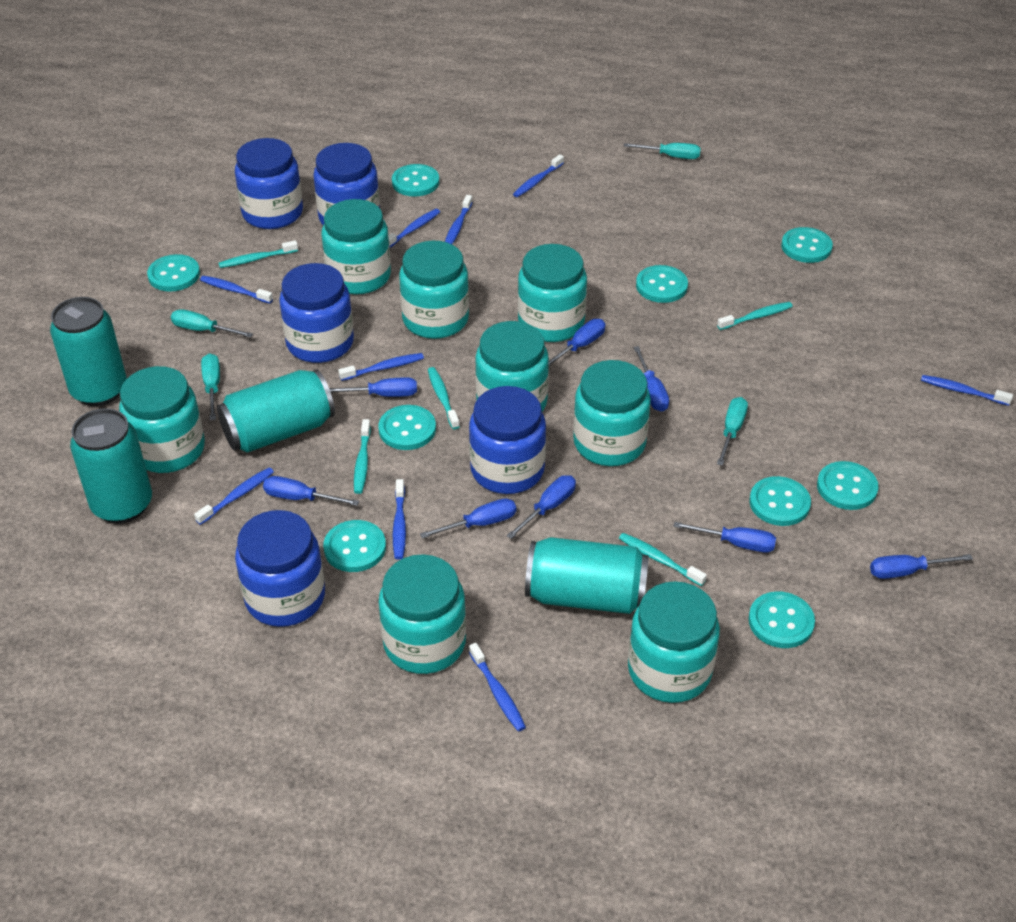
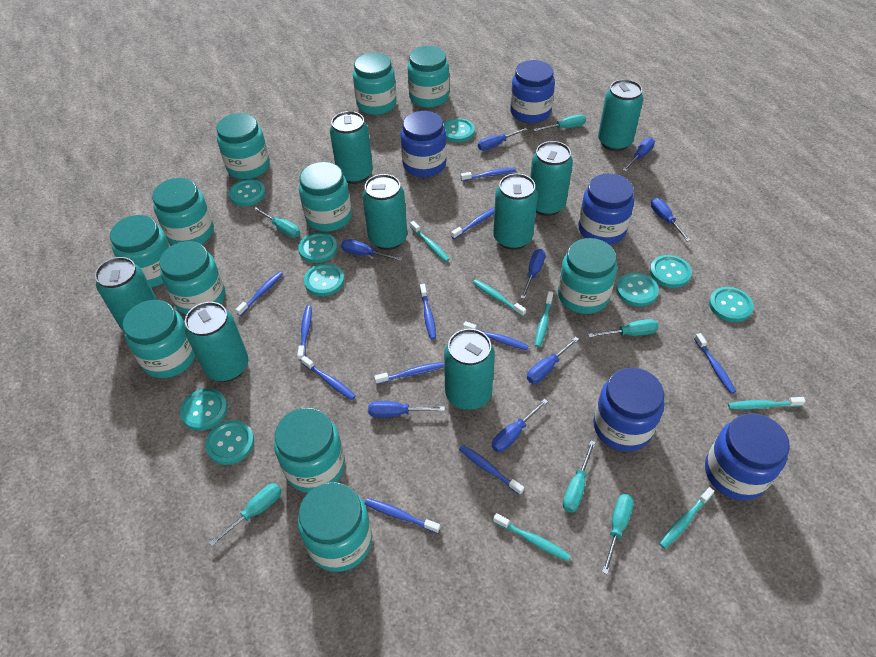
blue toothbrush: [194,468,274,525] [200,276,273,304] [338,353,424,381] [388,209,440,248] [393,479,406,560] [445,195,473,244] [469,643,526,732] [513,154,564,197] [921,375,1013,406] = 9 -> [235,271,283,316] [297,305,312,361] [301,356,356,400] [365,498,440,534] [374,362,444,384] [420,284,436,339] [451,207,495,239] [459,445,524,495] [461,168,516,181] [463,321,529,350] [694,333,736,394] = 11
turquoise can: [50,297,127,406] [70,408,152,524] [217,369,335,453] [525,537,649,614] = 4 -> [95,257,157,331] [185,302,249,382] [330,111,373,184] [362,174,407,250] [444,329,495,410] [493,173,538,250] [530,141,573,216] [598,79,643,151] = 8
turquoise jar: [119,366,205,473] [322,199,391,295] [379,554,466,674] [399,241,469,339] [475,321,549,412] [518,244,587,342] [573,360,651,466] [628,581,720,703] = 8 -> [110,215,170,287] [123,300,195,378] [152,178,214,245] [159,241,225,315] [216,113,270,179] [274,408,345,493] [298,482,372,572] [299,162,352,232] [353,53,397,115] [407,46,449,108] [558,238,617,314] = 11
turquoise screwdriver: [171,309,253,338] [201,353,220,420] [624,143,701,159] [717,397,748,466] = 4 -> [209,483,282,547] [253,207,300,238] [533,115,586,132] [563,441,596,513] [588,319,658,338] [602,494,634,574] = 6
turquoise toothbrush: [218,240,298,268] [354,419,371,494] [428,367,460,429] [619,533,707,586] [717,302,793,330] = 5 -> [410,221,450,262] [473,280,526,317] [493,513,571,561] [535,291,554,347] [659,487,714,549] [728,397,806,409] = 6

